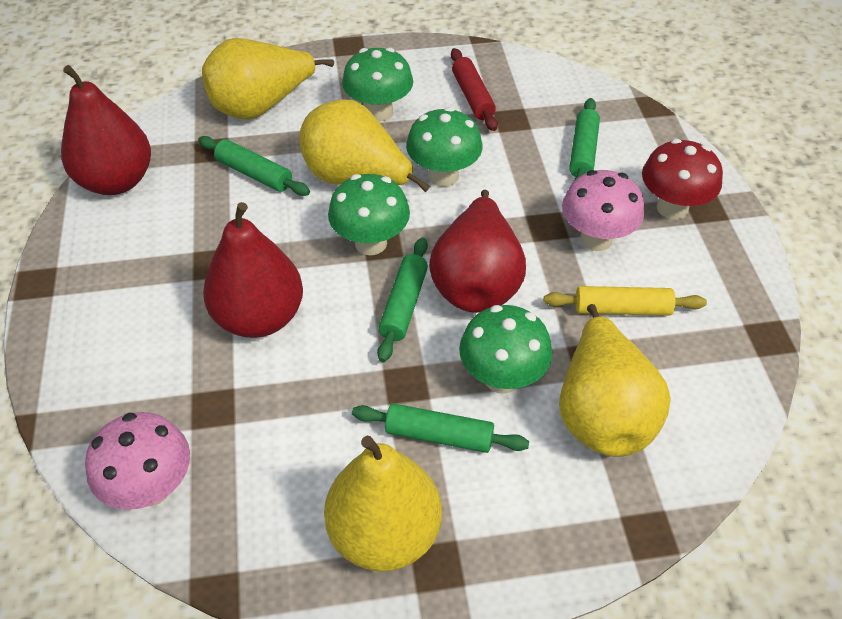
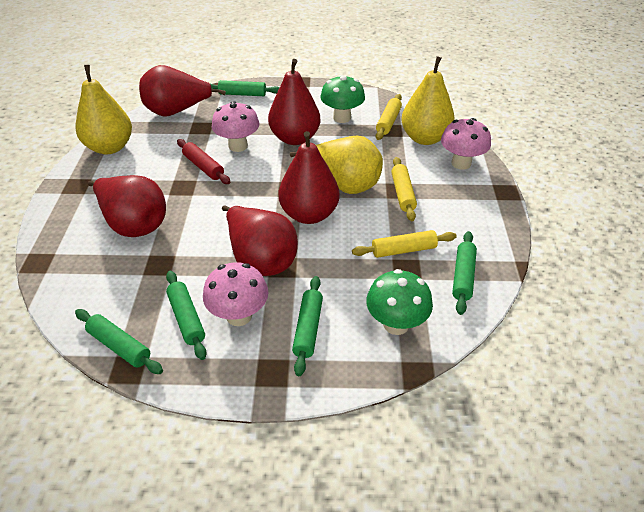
green mushroom: [328,174,410,255] [342,47,413,122] [406,107,482,187] [459,305,552,394] = 4 -> [320,75,365,123] [366,269,433,335] = 2
green rolling pin: [198,136,310,196] [352,403,529,453] [377,237,428,362] [569,98,600,181] = 4 -> [75,309,163,374] [166,271,207,360] [210,80,279,96] [292,276,323,376] [452,231,477,315] = 5
pink mushroom: [85,412,190,510] [562,170,644,251] = 2 -> [203,262,268,326] [212,101,259,152] [441,118,491,170] = 3
red mushroom: [642,139,723,220] = 1 -> none = 0
red pear: [61,65,151,195] [203,202,303,338] [429,190,526,313] = 3 -> [88,175,166,237] [139,65,226,117] [222,205,298,276] [268,59,321,145] [279,131,340,224] = 5
yellow pear: [202,38,334,120] [299,99,430,193] [324,436,442,572] [559,304,671,457] = 4 -> [76,65,132,154] [290,136,383,194] [401,56,455,145] = 3
yellow rolling pin: [544,286,707,315] = 1 -> [352,230,457,258] [375,94,402,140] [391,157,417,221] = 3

